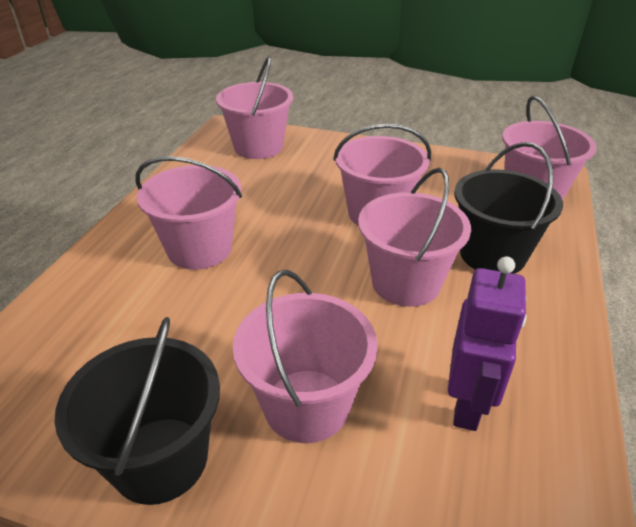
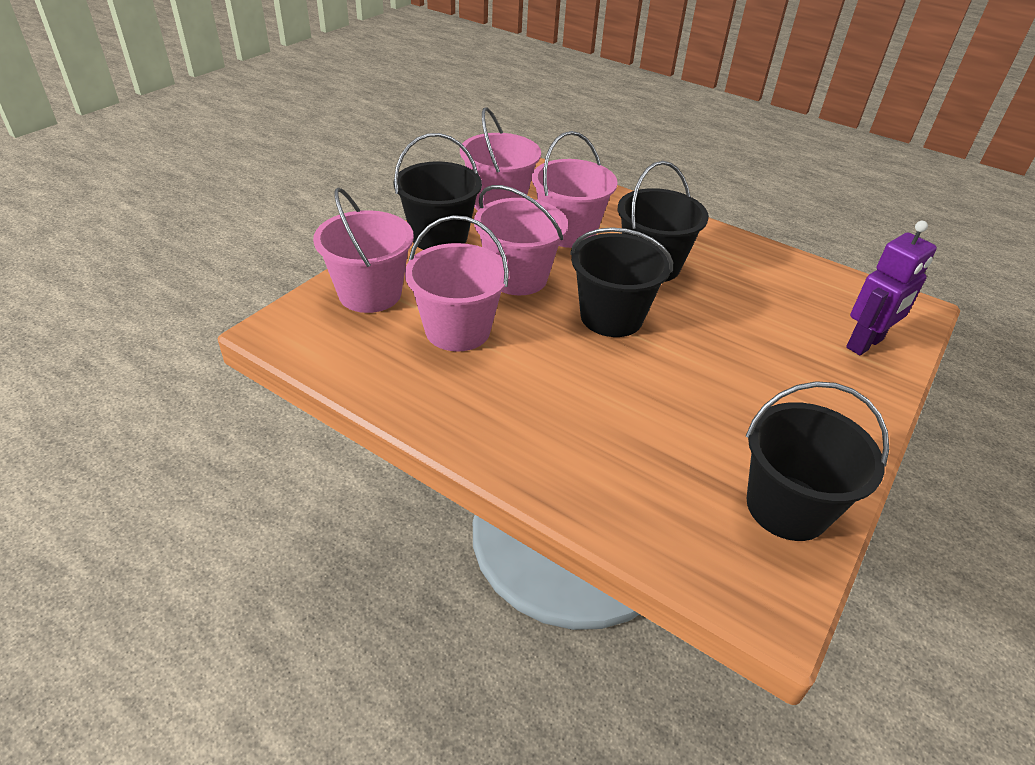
black bucket: [55,317,220,505] [454,142,563,274] = 2 -> [393,133,482,250] [570,227,673,337] [618,161,709,282] [746,381,889,541] = 4
pink bucket: [135,156,242,270] [216,56,293,159] [233,270,378,443] [333,124,431,226] [358,168,471,307] [502,96,597,201] = 6 -> [313,187,414,313] [405,215,509,352] [460,107,541,211] [474,185,568,295] [532,131,618,248] = 5

